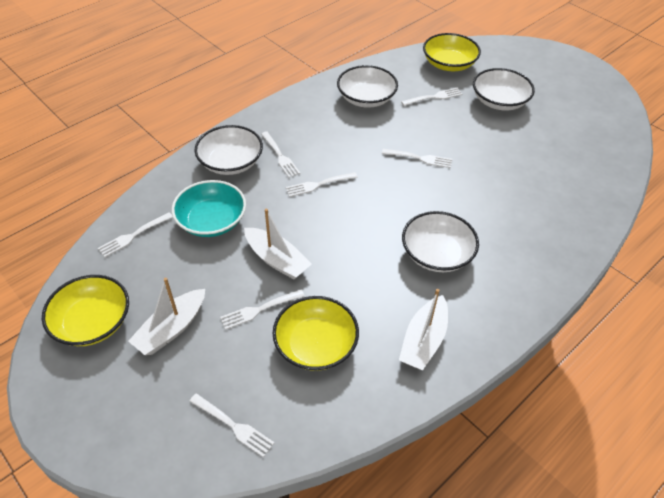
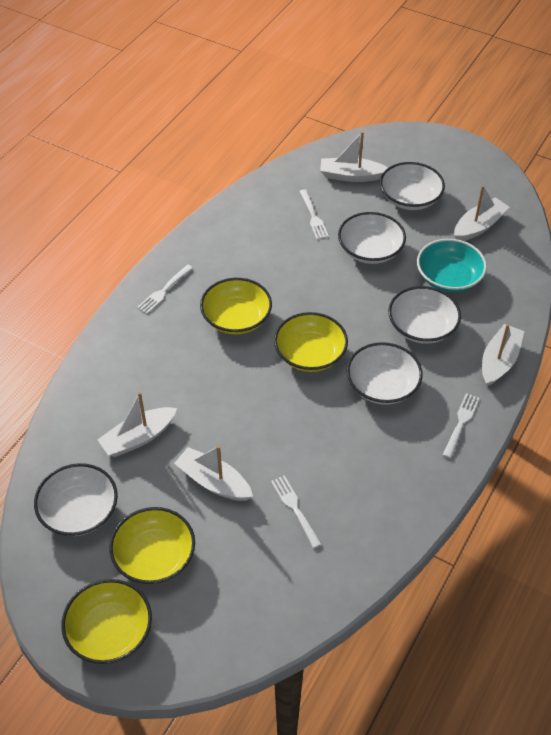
white boat: [128,278,205,355] [244,209,312,279] [399,289,448,370] = 3 -> [97,392,177,457] [174,446,253,501] [320,131,388,182] [454,185,510,241] [482,324,524,386] = 5
white bowl: [194,125,263,175] [337,65,398,108] [402,211,479,272] [473,68,535,110] = 4 -> [34,463,118,536] [338,212,406,264] [347,342,423,405] [380,162,445,210] [388,286,461,344] = 5
white fork: [98,212,173,257] [189,393,275,457] [220,290,305,330] [261,131,300,178] [285,172,358,197] [382,149,452,168] [401,88,463,106] = 7 -> [137,265,193,314] [271,475,322,548] [300,189,329,239] [443,393,480,459] = 4
yellow bowl: [42,275,129,346] [272,296,359,371] [423,33,481,71] = 3 -> [61,579,152,664] [109,507,195,584] [200,278,272,334] [274,312,348,372] = 4

